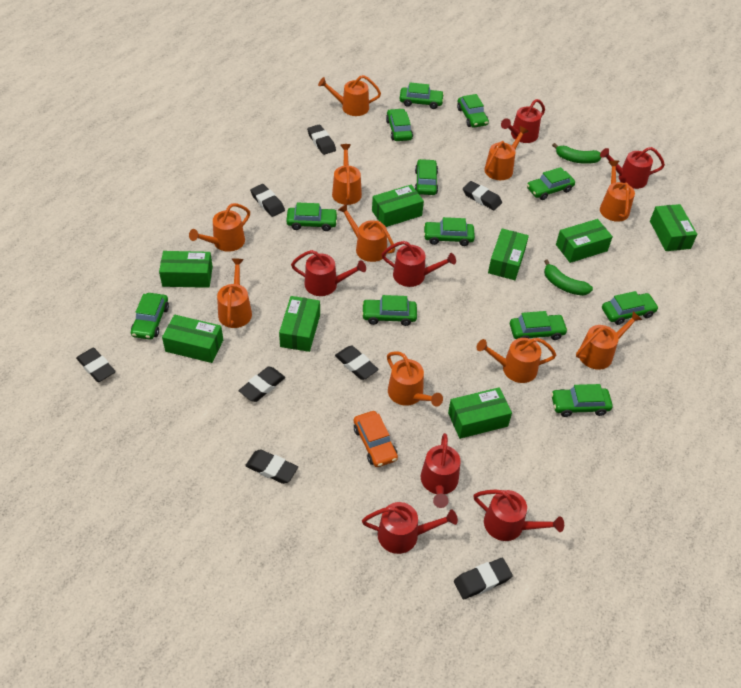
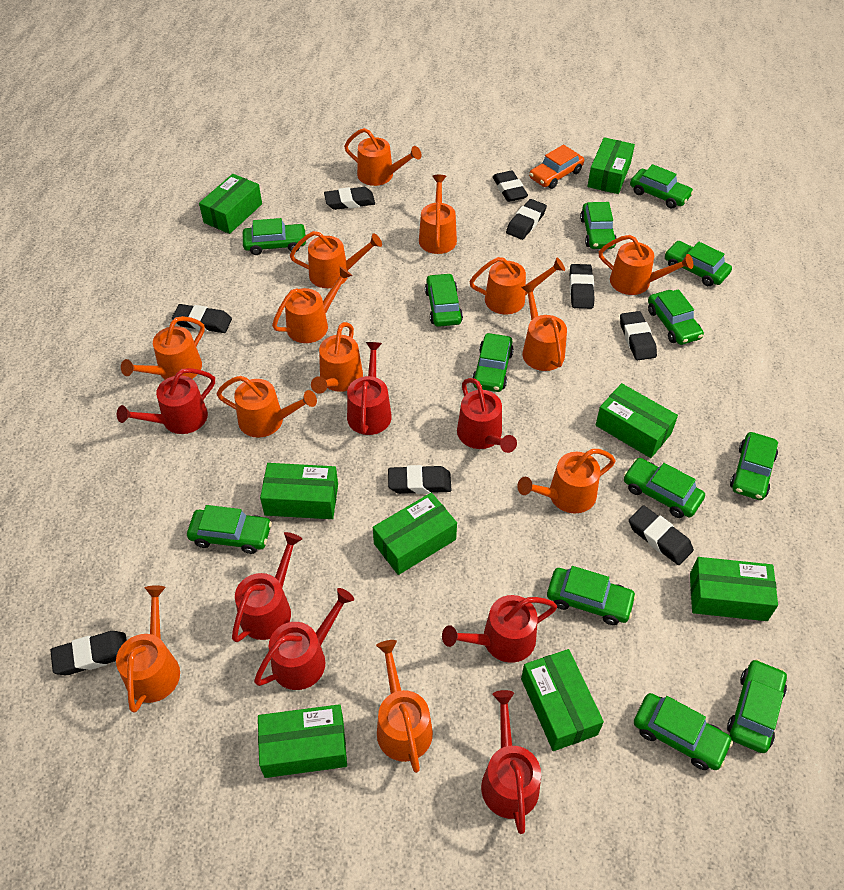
black eraser: [76,348,116,382] [239,367,285,402] [245,449,298,484] [250,184,285,217] [307,124,336,155] [335,346,379,380] [454,558,513,599] [463,181,502,210] = 8 -> [50,631,127,675] [172,304,232,333] [324,187,375,210] [388,465,451,494] [493,171,528,202] [506,199,547,240] [570,264,595,309] [620,311,657,360] [629,505,694,565] = 9
green banana: [544,259,593,296] [552,143,601,164] = 2 -> none = 0
green car: [131,293,169,340] [286,202,338,231] [362,295,417,326] [386,108,413,141] [400,83,444,109] [415,159,438,195] [423,217,475,246] [457,94,489,128] [510,311,568,340] [527,167,575,200] [551,384,613,417] [602,291,659,325] = 12 -> [187,505,272,554] [243,218,306,255] [425,273,463,327] [472,333,514,392] [547,566,636,625] [580,202,617,249] [624,458,705,518] [630,164,694,209] [634,693,733,770] [648,289,704,345] [665,241,732,286] [727,659,787,753] [730,432,778,500] = 13
orange watering can: [189,203,250,252] [217,258,252,328] [318,75,381,116] [332,144,362,205] [338,204,395,262] [387,351,443,407] [477,338,556,383] [485,126,529,180] [576,311,642,370] [600,161,635,222] = 10 -> [116,585,180,713] [121,316,205,380] [217,376,317,438] [272,267,352,343] [290,231,382,288] [311,322,363,394] [344,128,421,186] [376,640,433,773] [419,175,457,254] [469,257,565,314] [517,449,615,513] [521,283,567,371] [599,235,693,295] = 13

